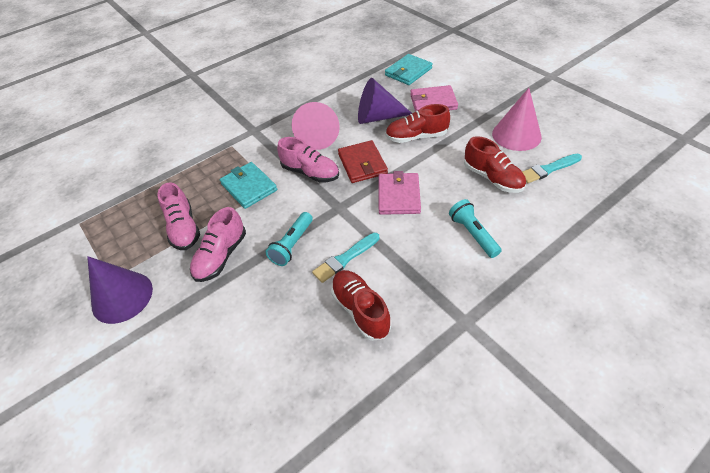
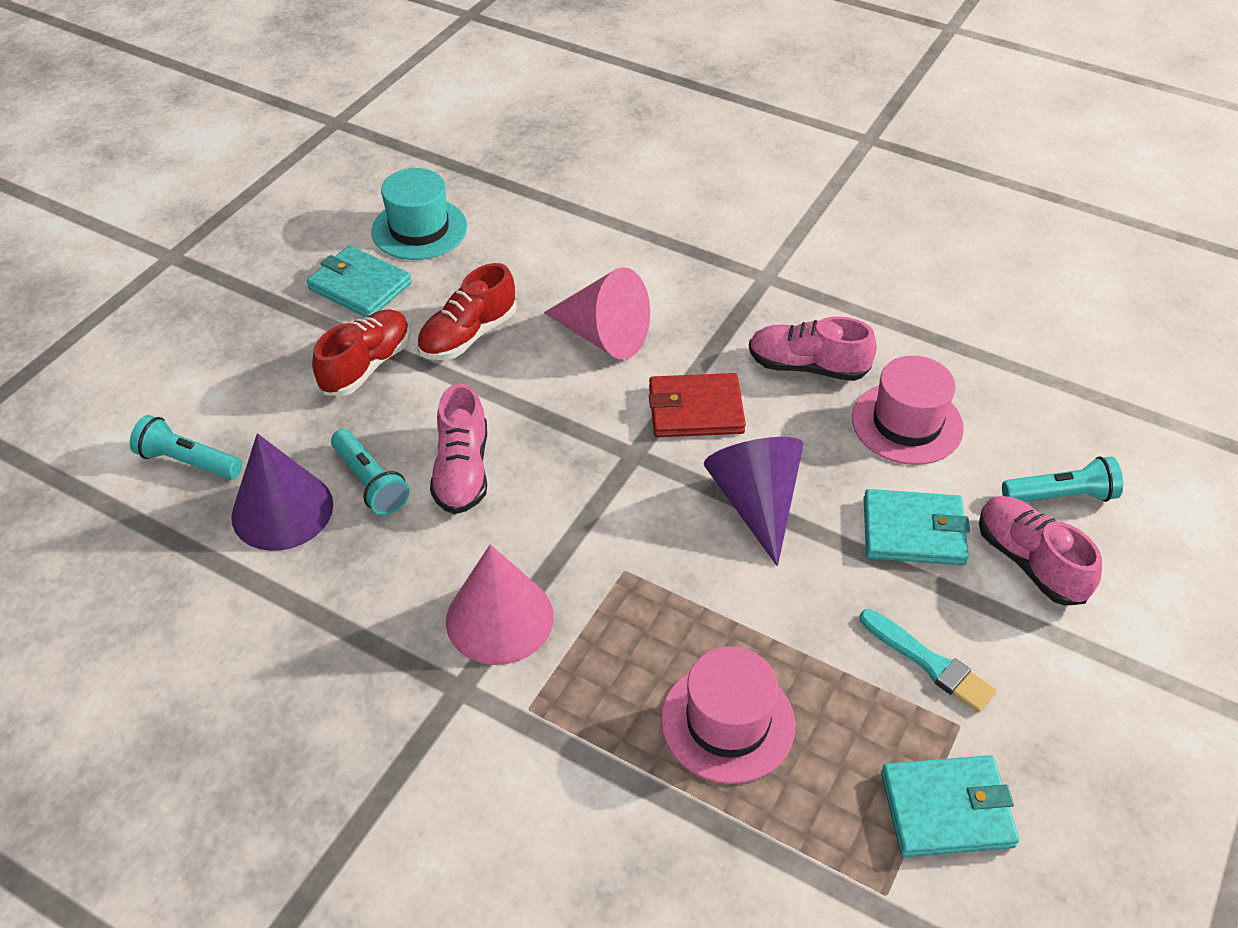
pink hat: none = 0 -> [661,646,795,784] [852,355,964,465] = 2
pink wallet: [379,171,421,215] [410,85,458,112] = 2 -> none = 0
red shoe: [331,270,391,341] [385,104,450,143] [464,136,526,193] = 3 -> [312,309,410,396] [417,263,517,360] = 2
turquoise brush: [312,233,379,283] [522,153,582,183] = 2 -> [859,609,997,713] = 1
turquoise flashlight: [266,212,313,266] [449,199,502,258] = 2 -> [130,415,242,480] [331,429,409,515] [1002,456,1123,502] = 3
turquoise hat: none = 0 -> [371,168,467,260] = 1
turquoise wallet: [220,162,277,209] [385,54,432,85] = 2 -> [307,245,412,317] [864,489,970,566] [881,755,1019,857] = 3

